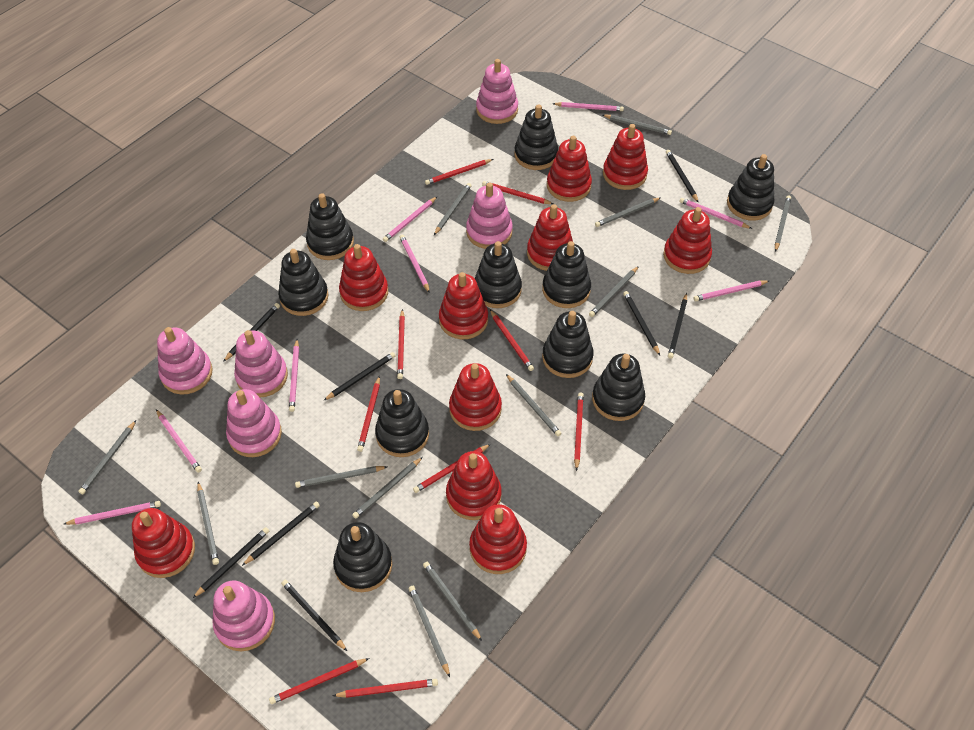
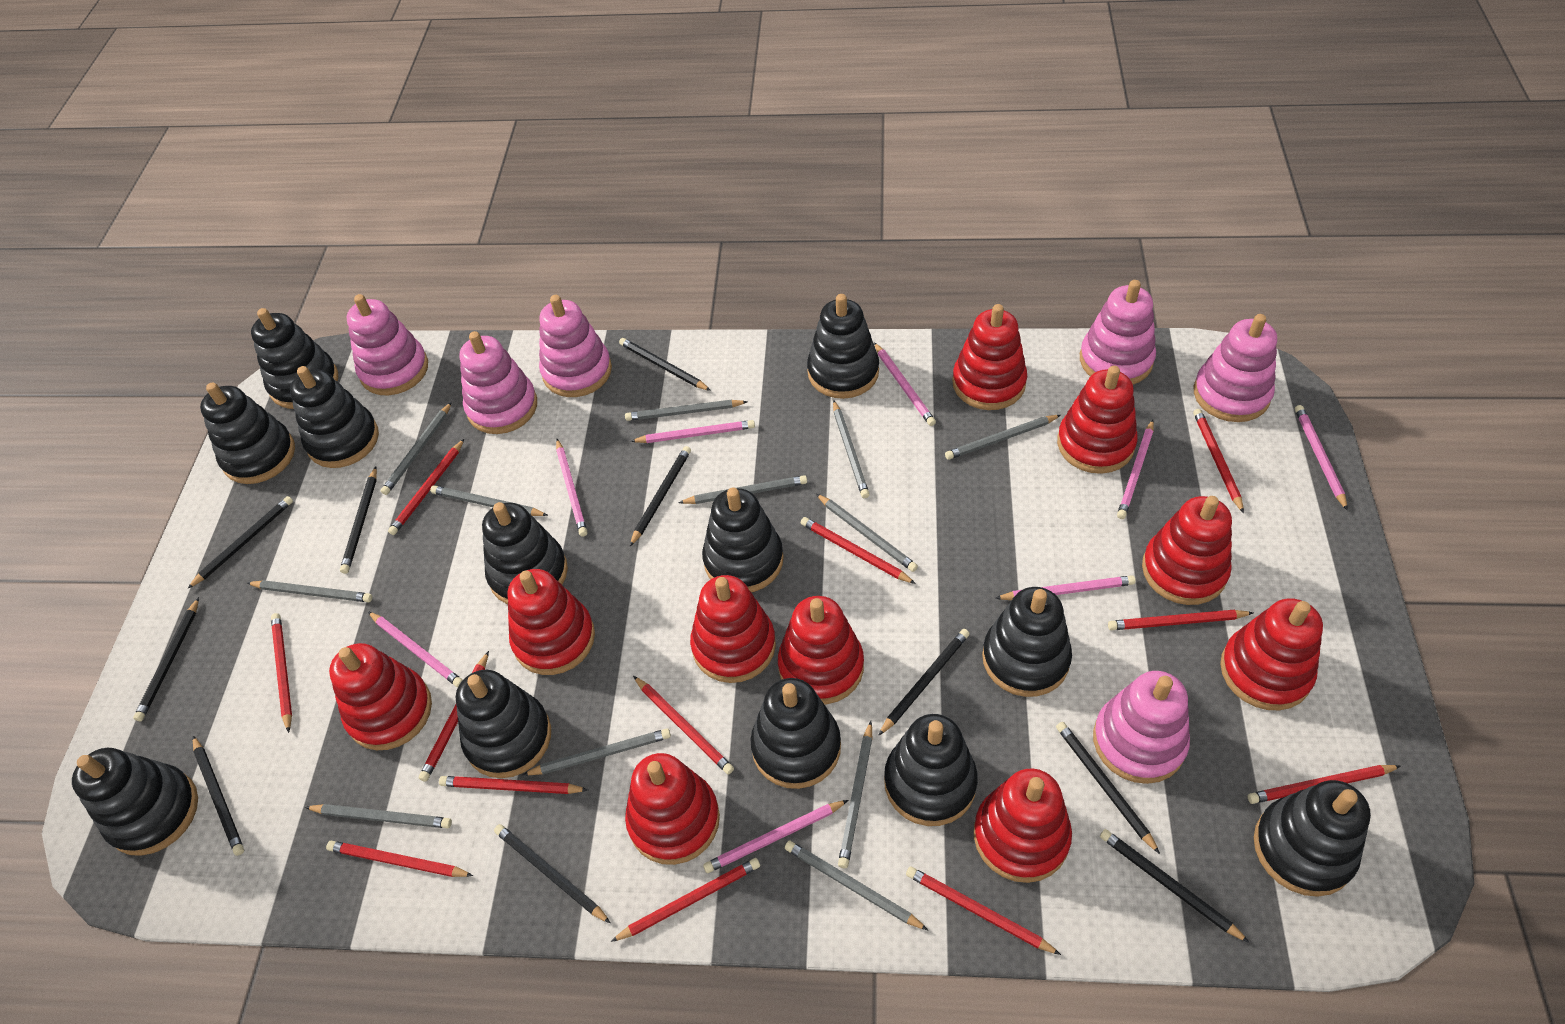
black pencil: [193,527,269,598] [223,303,280,362] [242,502,320,566] [281,580,347,651] [323,352,396,401] [623,291,660,355] [666,150,699,203] [668,293,687,359] = 8 -> [133,597,199,721] [187,496,293,589] [193,736,244,856] [340,467,377,574] [494,824,611,924] [619,338,711,391] [630,446,691,546] [878,629,970,736] [1056,722,1160,854] [1100,829,1250,943] = 10
black stacking toy: [278,249,328,316] [306,193,354,260] [333,522,392,592] [375,389,429,457] [474,241,522,308] [514,104,558,170] [542,241,591,308] [542,311,594,378] [592,354,645,421] [727,154,774,221] = 10 -> [72,748,198,856] [200,382,295,484] [251,308,338,409] [290,366,379,468] [456,670,551,778] [482,502,568,604] [702,487,784,592] [750,678,841,789] [807,294,879,399] [884,714,978,826] [982,587,1072,697] [1254,780,1371,897] = 12
red pencil: [269,658,369,704] [333,679,438,698] [357,376,380,452] [397,309,405,379] [413,444,491,493] [425,159,493,185] [482,181,553,204] [490,310,534,371] [574,392,584,471] = 9 -> [271,613,292,733] [326,841,473,877] [388,439,464,535] [419,651,489,782] [439,776,588,794] [611,858,760,942] [633,676,734,775] [801,517,916,584] [906,866,1061,955] [1108,610,1253,630] [1193,409,1244,513] [1248,765,1401,804] = 12

